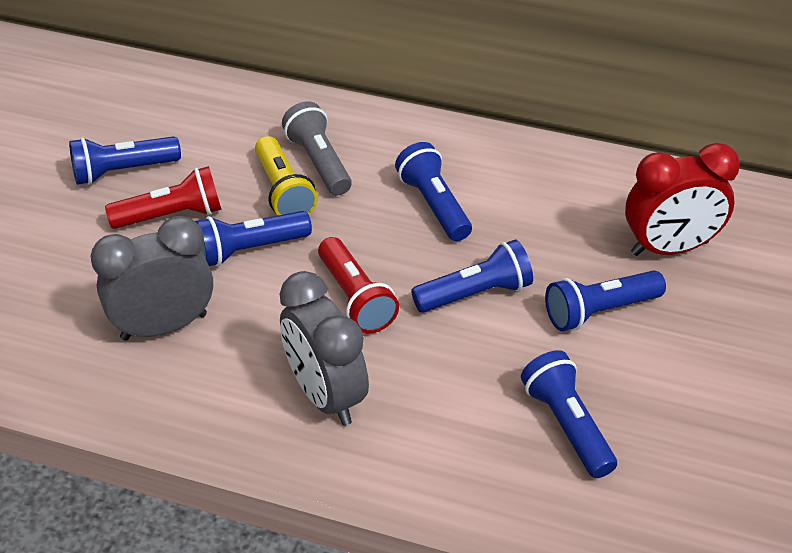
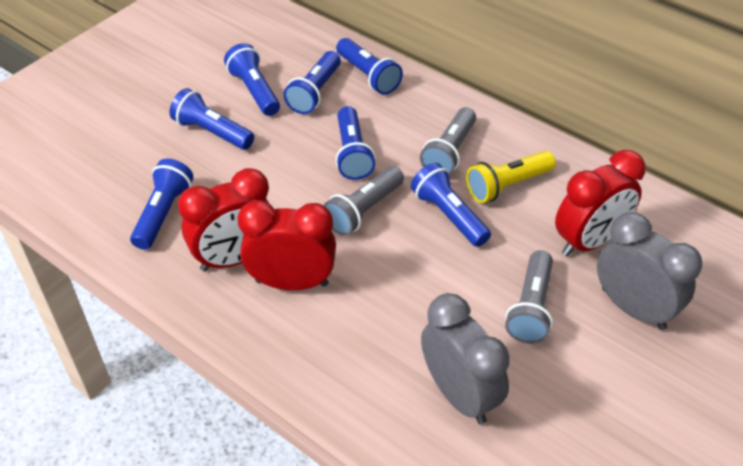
blue flashlight: [69,136,181,185] [195,211,312,267] [395,142,472,241] [411,240,533,313] [521,350,617,478] [545,270,666,331] = 6 -> [130,159,193,250] [170,88,254,150] [224,43,280,116] [284,51,341,114] [335,106,376,180] [336,38,403,95] [411,163,491,247] = 7
grey flashlight: [282,101,352,196] = 1 -> [323,166,404,236] [420,107,476,175] [505,250,553,344] = 3
red clock: [625,143,740,256] = 1 -> [178,168,269,271] [238,200,336,290] [555,150,645,256] = 3
red flashlight: [105,166,222,229] [318,237,399,334] = 2 -> none = 0

